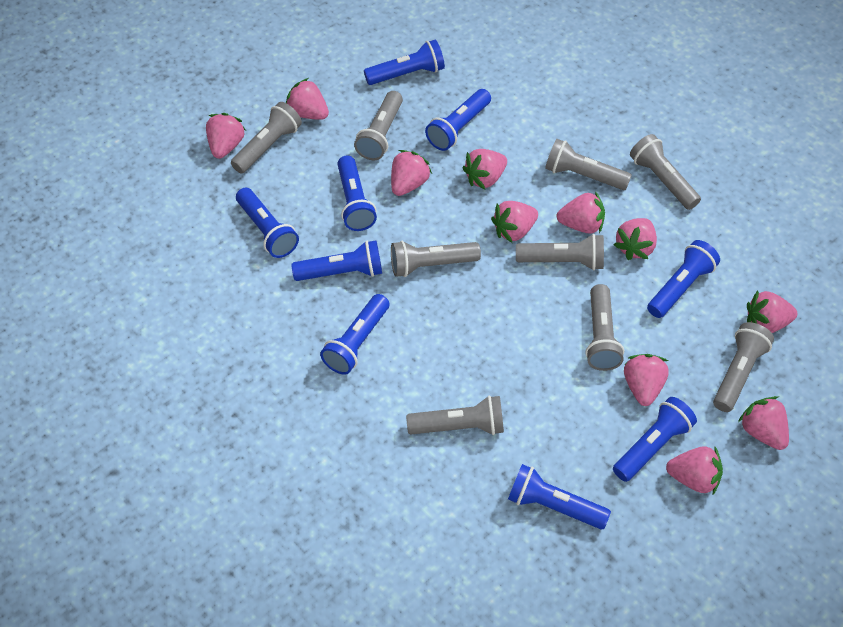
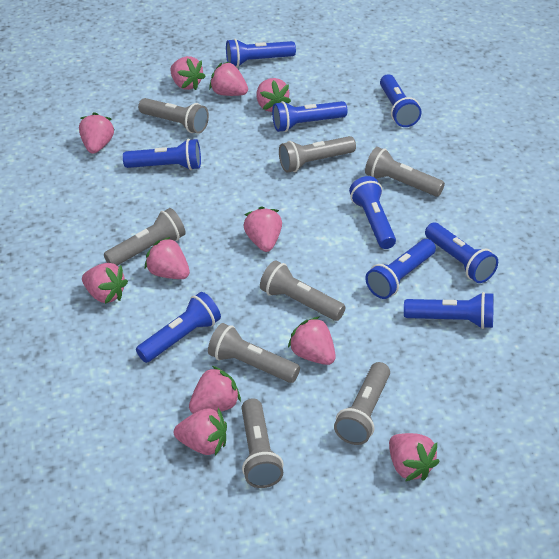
grey flashlight: [231,102,302,173] [354,91,403,160] [391,241,481,277] [406,395,504,435] [516,234,604,270] [545,139,632,190] [586,284,624,371] [630,134,701,210] [713,322,774,412] = 9 -> [104,208,186,266] [138,98,209,134] [208,323,300,383] [242,398,283,488] [260,260,346,321] [279,136,356,173] [334,362,390,445] [365,147,445,197] = 8

